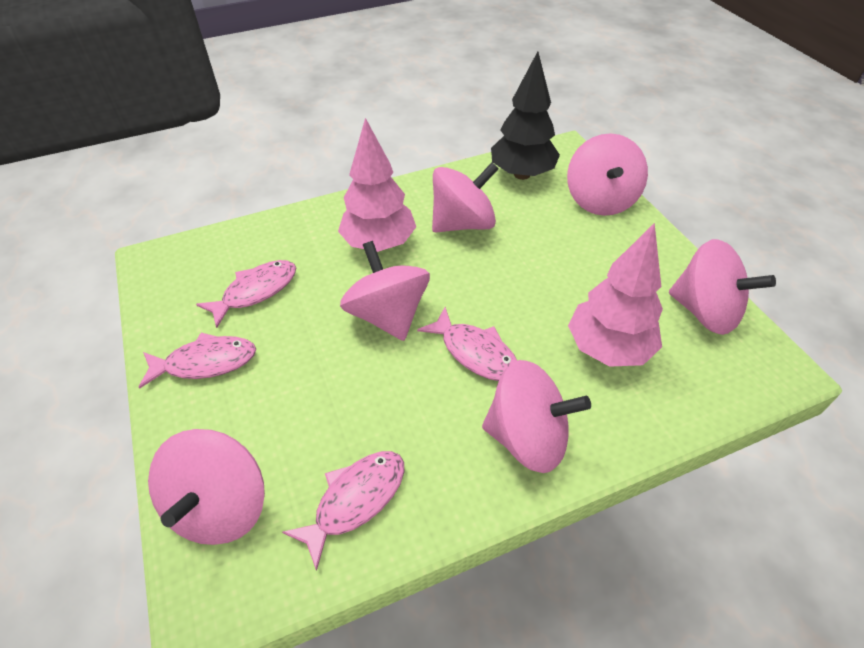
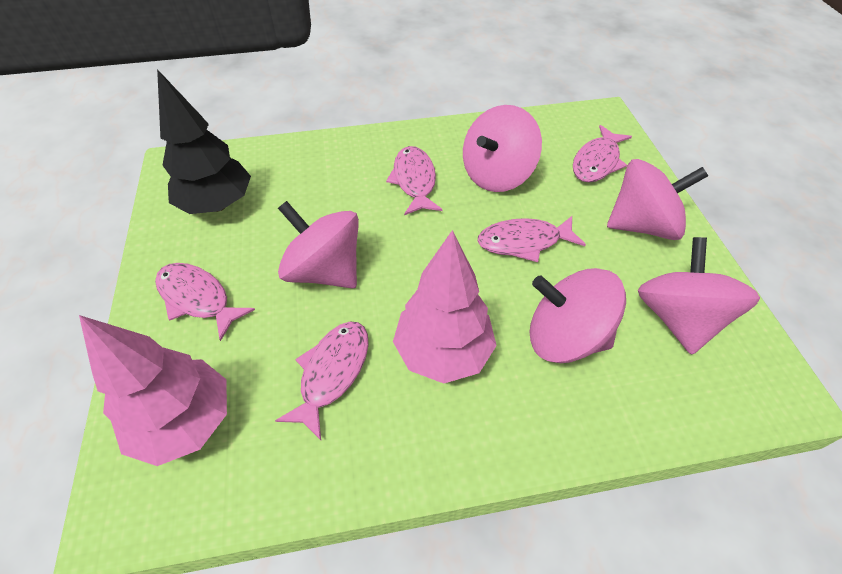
pink fish: [139,333,256,389] [196,260,296,328] [282,451,404,571] [417,307,517,381] = 4 -> [155,263,255,341] [275,322,369,440] [386,146,443,215] [477,216,586,262] [573,125,632,182] = 5
pink spinning top: [148,429,265,545] [340,241,430,341] [432,162,499,232] [482,360,591,473] [567,133,648,216] [669,239,776,335] = 6 -> [278,201,359,288] [463,105,542,192] [530,268,626,363] [607,159,708,240] [638,237,760,355] = 5

